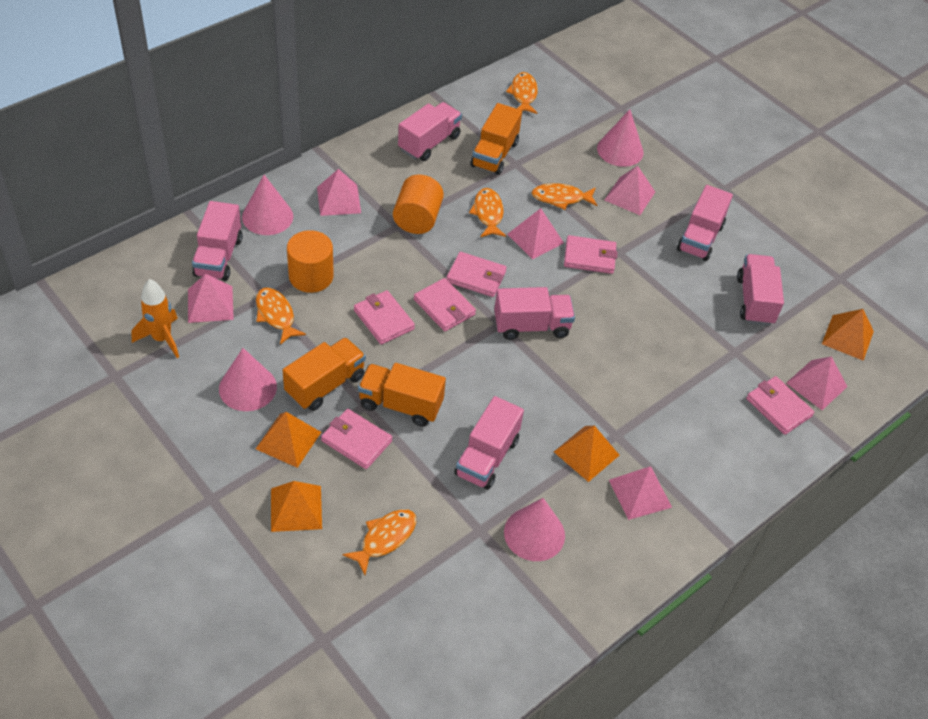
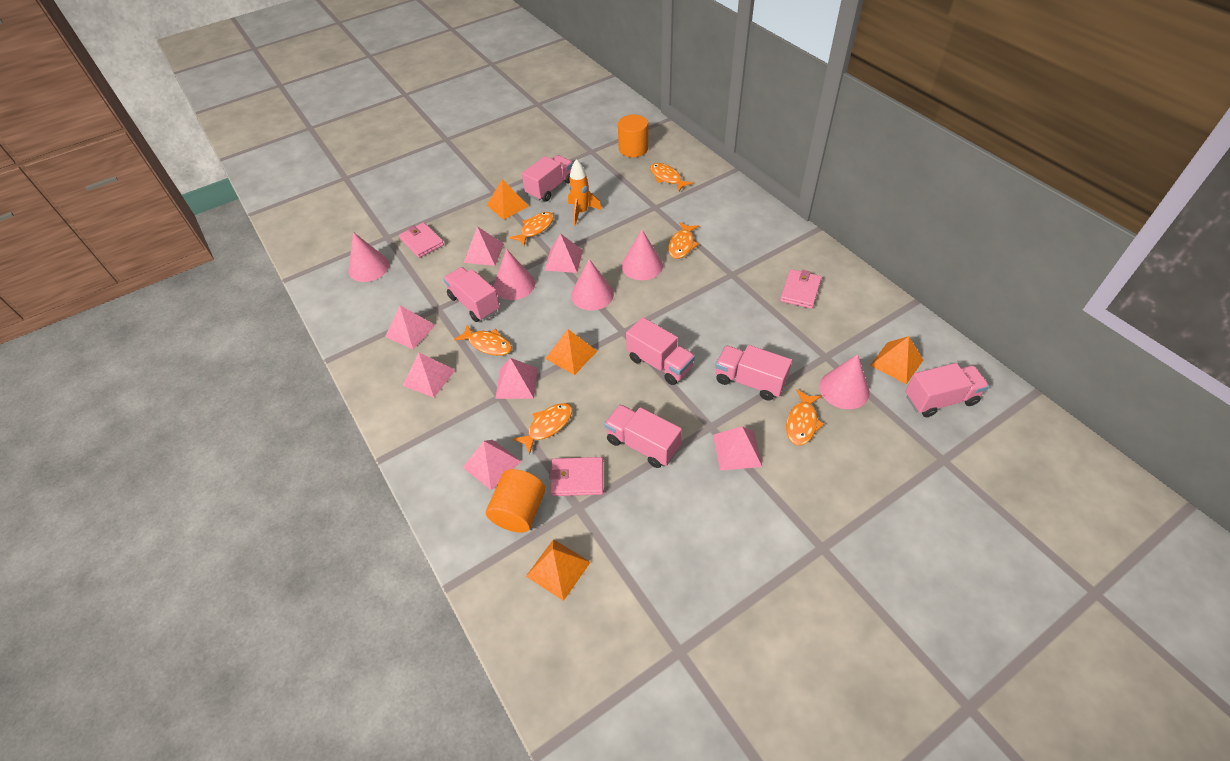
orange fish: [256,287,306,345] [342,509,416,575] [469,188,506,237] [506,72,538,114] [532,183,597,210] = 5 -> [454,325,512,356] [509,212,554,246] [513,403,572,454] [650,163,693,191] [668,222,699,259] [786,389,824,445] = 6
orange truck: [283,337,366,411] [358,363,446,426] [470,103,522,175] = 3 -> none = 0
pink cone: [219,348,277,411] [242,175,293,235] [504,498,565,561] [597,109,644,167] = 4 -> [348,232,389,282] [493,249,535,300] [571,259,614,311] [622,230,663,280] [819,354,870,409] = 5
pink pyramid: [188,274,234,323] [317,169,361,216] [507,208,564,260] [605,166,655,215] [609,467,672,520] [786,356,848,410] = 6 -> [385,305,436,349] [403,353,455,398] [463,440,521,491] [464,226,504,266] [495,358,538,399] [544,233,583,273] [713,426,762,471] = 7
pink wallet: [321,409,392,469] [354,290,415,345] [414,278,476,331] [446,252,507,297] [564,235,618,274] [746,376,814,435] = 6 -> [399,222,444,258] [549,457,603,496] [780,269,822,309] = 3

